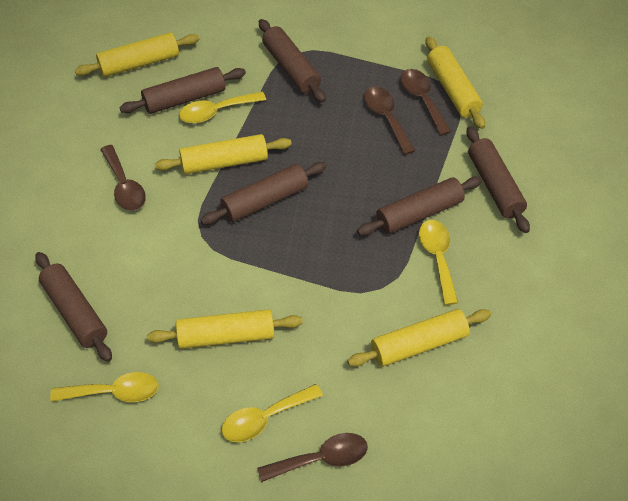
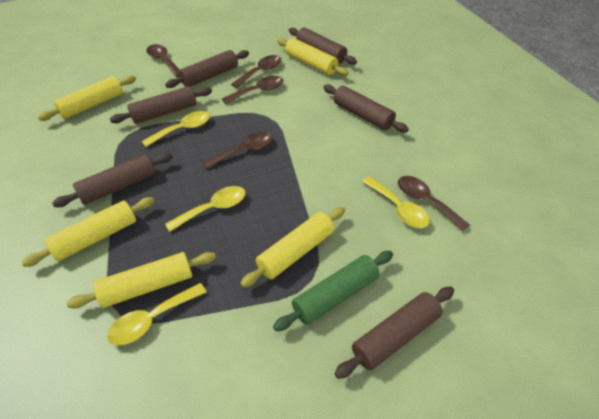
brown spoon: [100,145,146,211] [257,433,368,482] [364,87,415,155] [400,69,451,136] = 4 -> [146,44,180,77] [203,132,273,169] [222,76,284,104] [231,55,281,88] [398,176,470,231] = 5
green rolling pin: none = 0 -> [273,251,393,331] = 1

